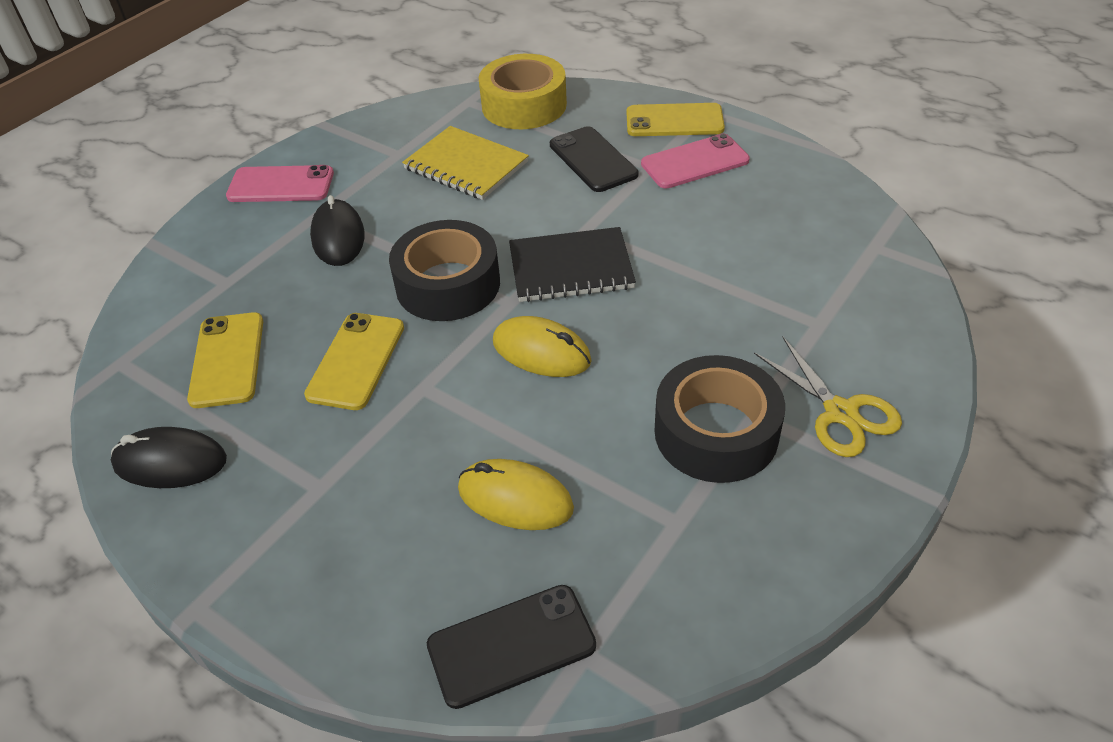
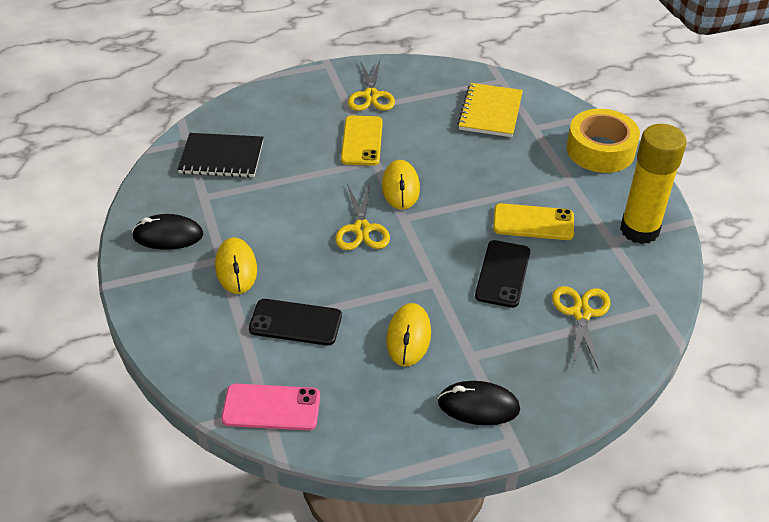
black tape: [389,220,500,321] [655,355,785,483] = 2 -> none = 0
pink phone: [226,165,334,202] [641,134,750,189] = 2 -> [222,384,320,430] = 1
yellow glue stick: none = 0 -> [620,124,687,244] = 1
yellow mouse: [458,459,574,530] [493,316,592,377] = 2 -> [215,238,257,294] [382,160,420,210] [386,303,431,366] = 3
yellow phone: [187,312,263,408] [304,313,404,410] [627,103,725,136] = 3 -> [341,116,383,166] [493,203,574,240] = 2
yellow scissors: [754,337,902,457] = 1 -> [335,183,390,250] [348,61,395,111] [552,286,611,370] = 3

